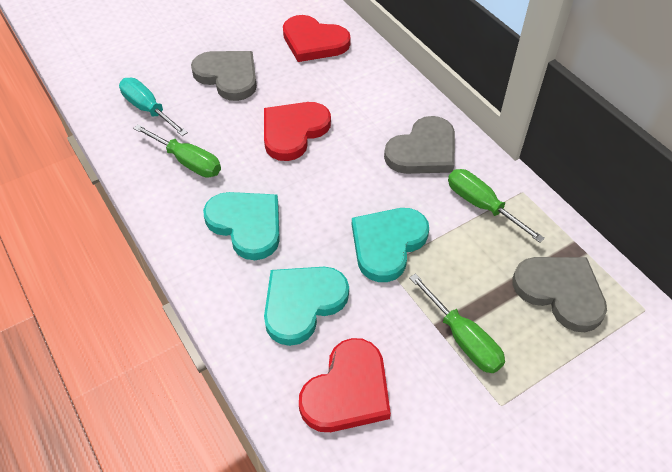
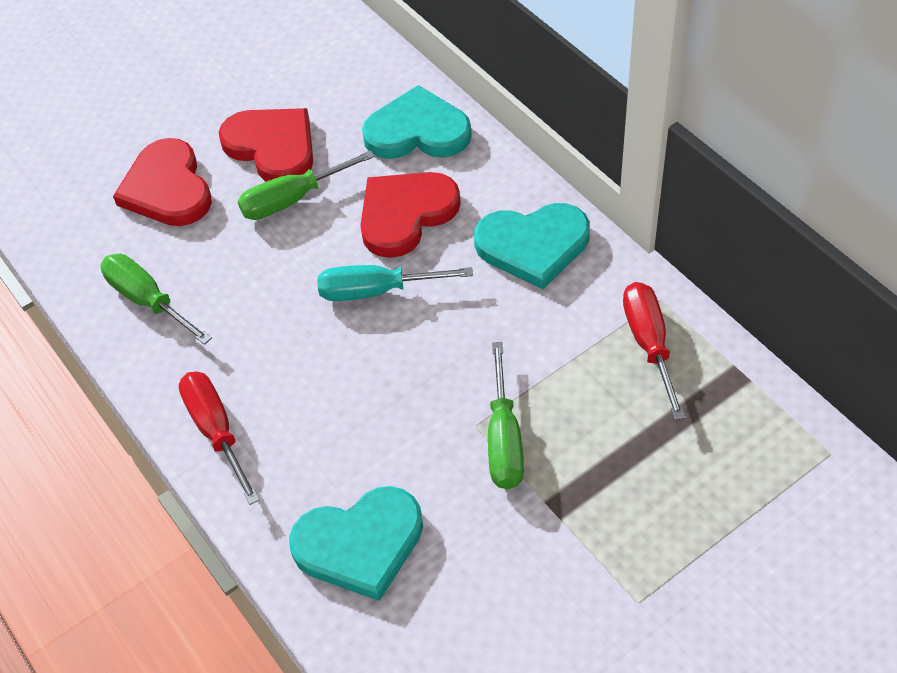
grey heart: [191,51,257,101] [384,116,455,174] [513,257,607,332] = 3 -> none = 0
red screwdriver: none = 0 -> [179,371,260,505] [623,282,686,420] = 2

